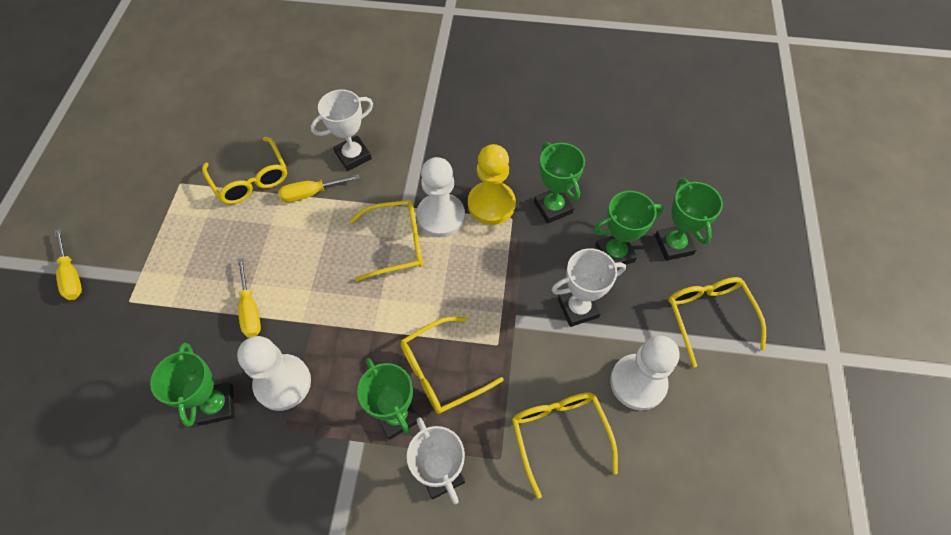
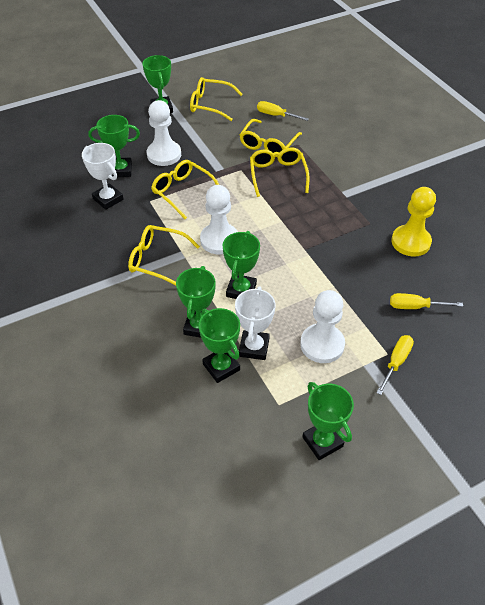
green trophy: [150,342,235,427] [357,358,419,440] [534,142,585,224] [593,191,664,265] [655,178,723,261] = 5 -> [88,115,140,177] [142,55,173,113] [176,266,216,338] [199,308,240,383] [223,231,260,299] [302,382,354,460] = 6
white trophy: [311,90,373,171] [407,417,465,504] [552,248,626,327] = 3 -> [82,143,124,210] [235,286,276,360] = 2

